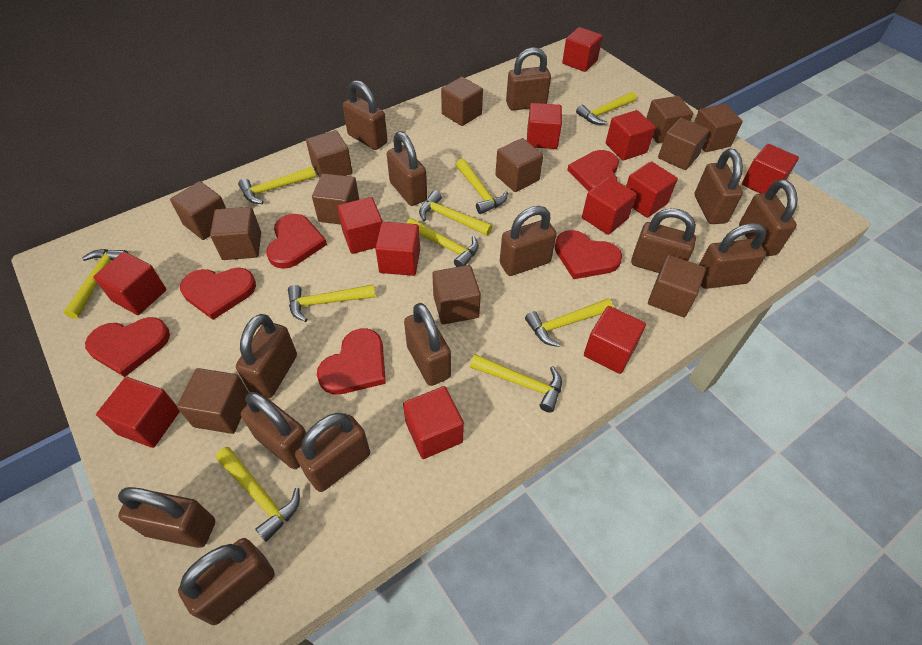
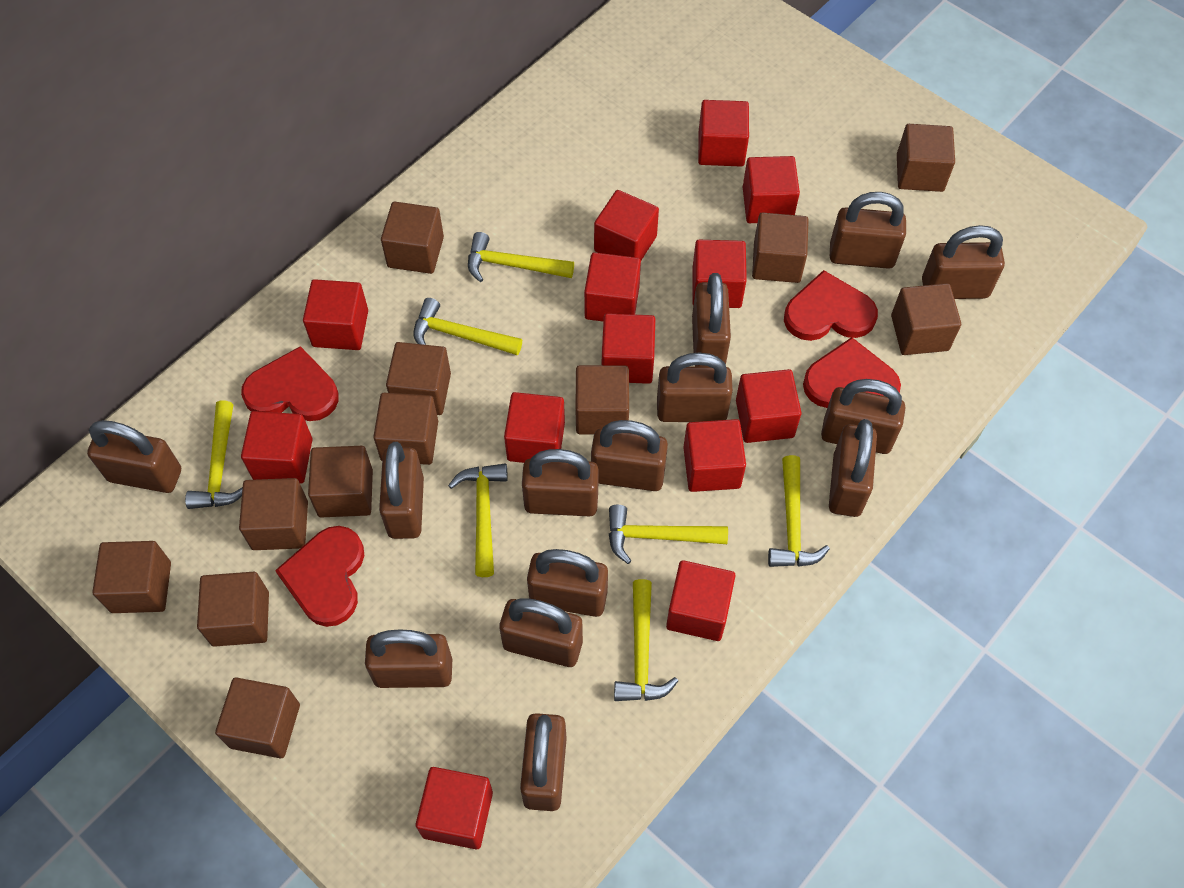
red cube: [93,252,166,315] [96,377,180,448] [337,197,383,254] [375,222,420,276] [403,386,464,459] [527,103,562,149] [562,27,603,72] [582,177,637,235] [584,306,646,374] [606,110,656,161] [626,161,678,218] [742,144,799,194] = 12 -> [241,411,313,484] [303,279,368,350] [416,767,493,849] [504,392,565,463] [584,252,641,321] [594,190,659,260] [602,313,655,384] [666,560,735,641] [683,419,746,492] [692,240,747,308] [698,100,749,167] [736,369,802,443] [743,156,800,223] = 13
red heart: [85,317,170,377] [180,268,256,320] [266,214,327,269] [317,329,386,394] [555,230,622,279] [567,150,619,191] = 6 -> [241,346,339,421] [275,526,364,627] [784,270,878,341] [803,337,901,408] = 4
yellow hammer: [64,249,128,319] [215,447,300,542] [238,167,316,204] [288,284,376,322] [407,218,479,267] [419,190,492,236] [456,159,508,214] [470,354,562,413] [525,298,613,347] [576,92,636,125] = 10 -> [185,400,243,509] [413,298,522,355] [448,464,508,577] [468,232,574,282] [609,505,728,564] [614,579,678,701] [768,455,830,567] = 7

